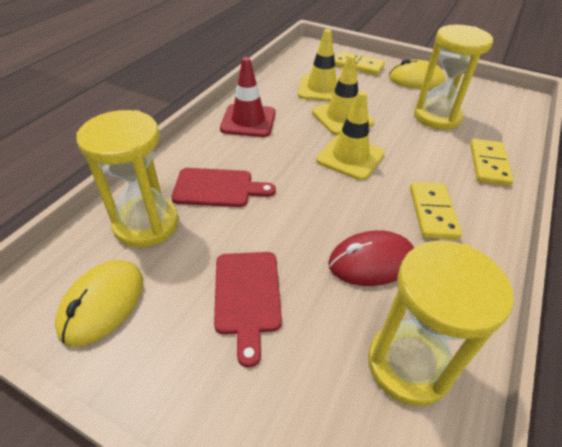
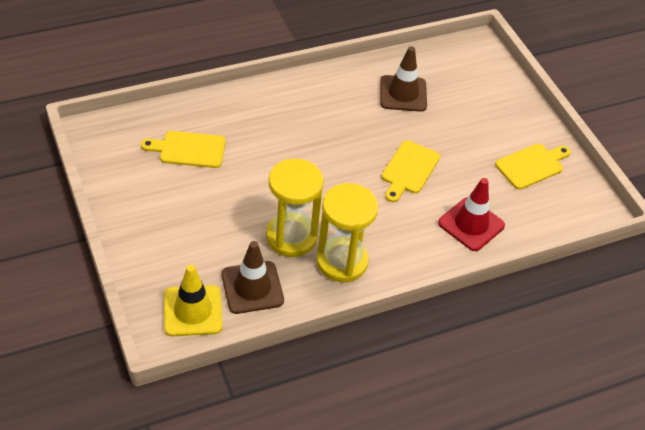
brown traffic cone: none = 0 -> [222,241,284,314] [380,46,427,112] = 2
red cutting board: [171,168,276,207] [214,252,282,368] = 2 -> none = 0
red mouse: [328,230,414,286] = 1 -> none = 0
yellow cutting board: none = 0 -> [141,131,226,168] [382,140,440,202] [495,144,571,190] = 3
yellow domino: [335,51,385,75] [410,182,462,239] [470,139,514,186] = 3 -> none = 0
yellow hourglass: [76,110,178,247] [368,240,513,406] [414,25,493,130] = 3 -> [266,159,324,257] [316,183,378,282] = 2
yellow mouse: [55,260,143,347] [389,59,445,89] = 2 -> none = 0
yellow traffic cone: [298,29,340,102] [312,55,374,135] [316,91,385,180] = 3 -> [164,265,222,336] = 1

